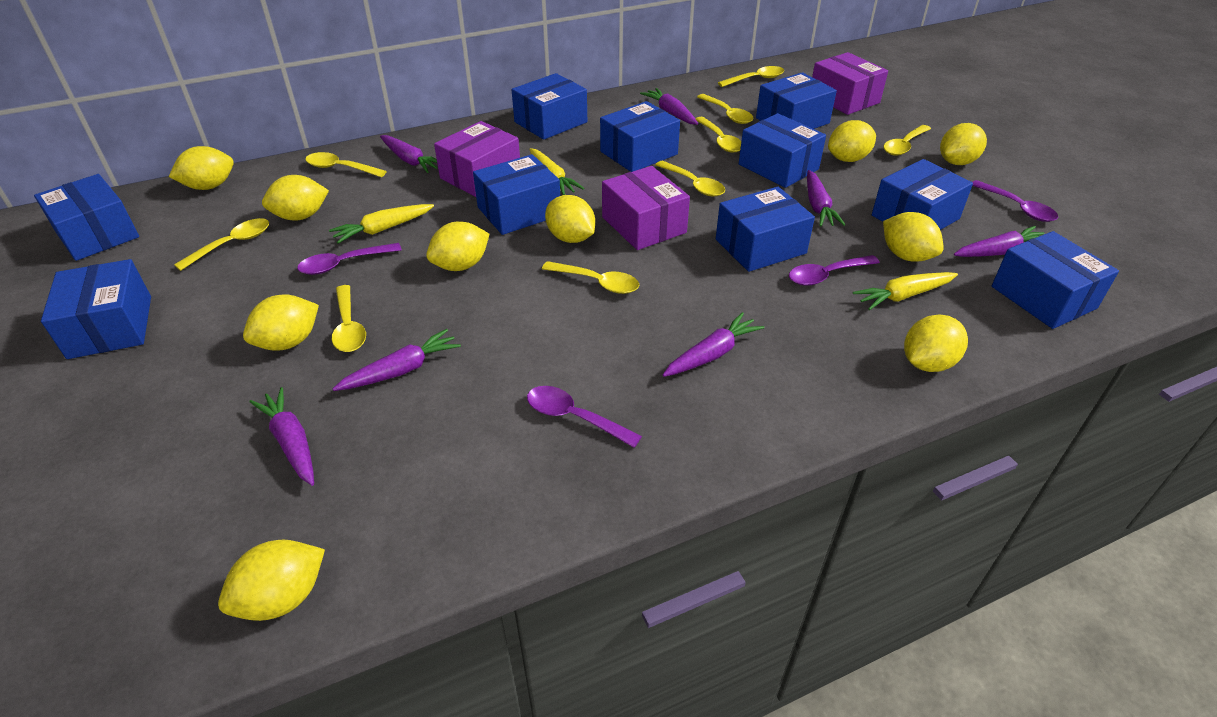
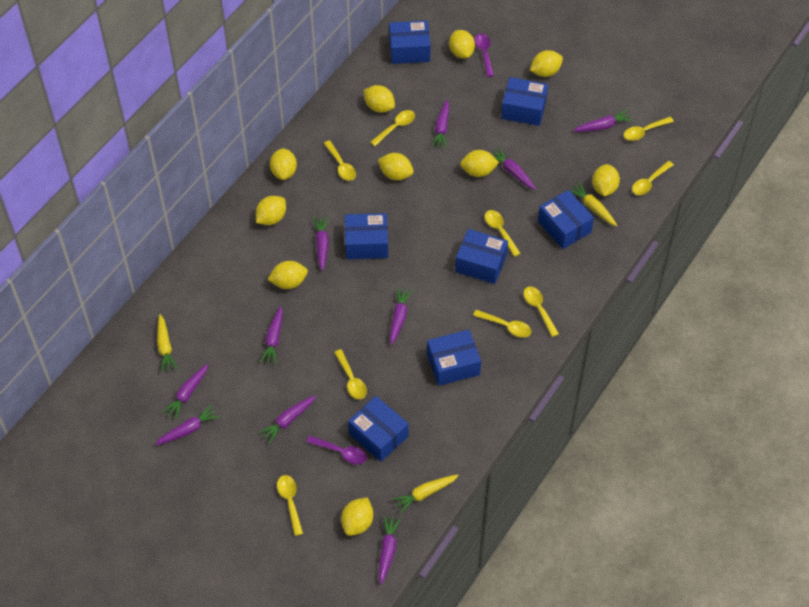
blue box: [34,174,139,261] [41,259,151,359] [473,154,560,235] [512,73,587,140] [600,101,680,172] [716,187,815,272] [739,113,826,188] [756,72,837,129] [872,159,973,230] [992,231,1119,329] = 10 -> [345,213,388,259] [348,396,408,462] [389,20,431,64] [427,330,481,386] [455,229,508,284] [501,77,548,126] [538,190,594,249] = 7
purple box: [434,121,520,197] [602,166,690,250] [812,52,888,115] = 3 -> none = 0
purple carrot: [249,387,314,486] [333,329,461,391] [380,135,437,173] [640,88,698,125] [663,312,764,377] [807,170,845,226] [954,226,1044,257] = 7 -> [155,404,220,445] [162,364,208,420] [259,395,316,444] [260,306,283,364] [312,217,329,271] [379,516,401,584] [390,288,413,345] [431,100,449,149] [492,147,536,190] [573,110,633,132] = 10
purple spoon: [297,243,402,275] [527,386,642,448] [789,255,880,286] [972,180,1058,222] = 4 -> [306,435,367,464] [474,33,494,77] = 2

